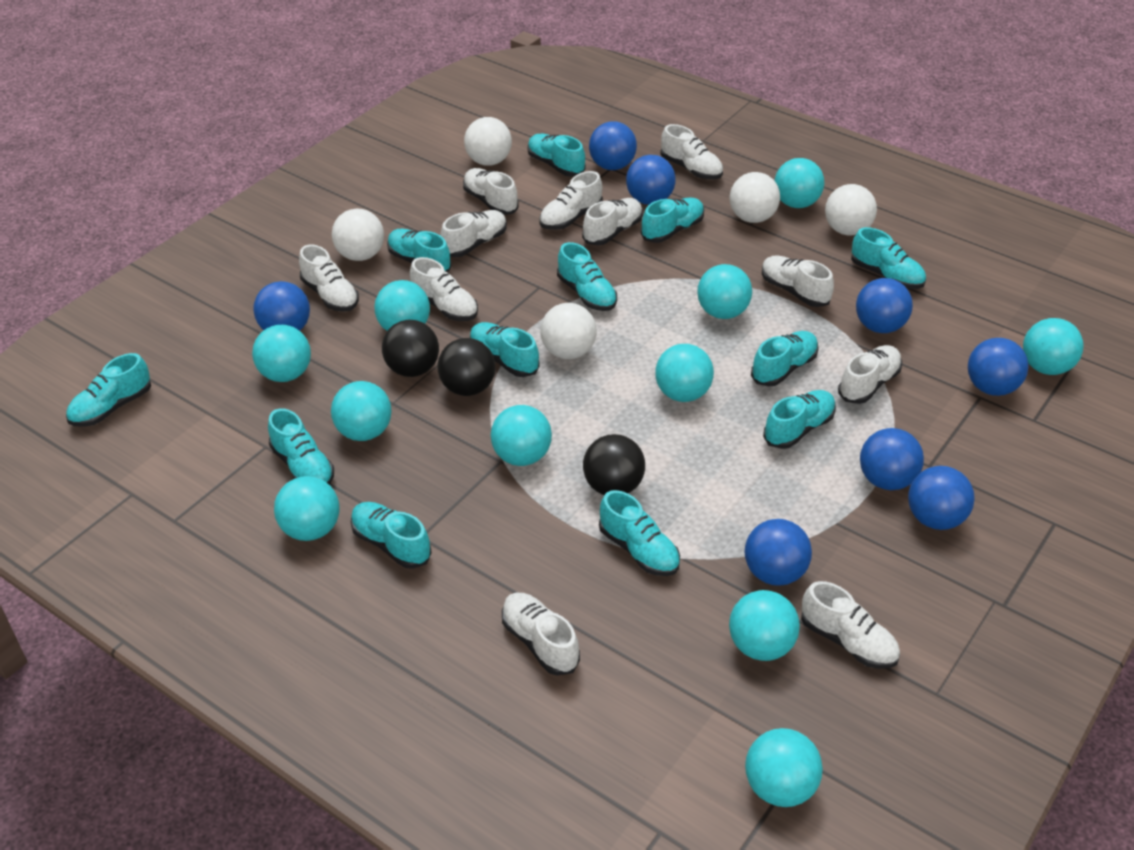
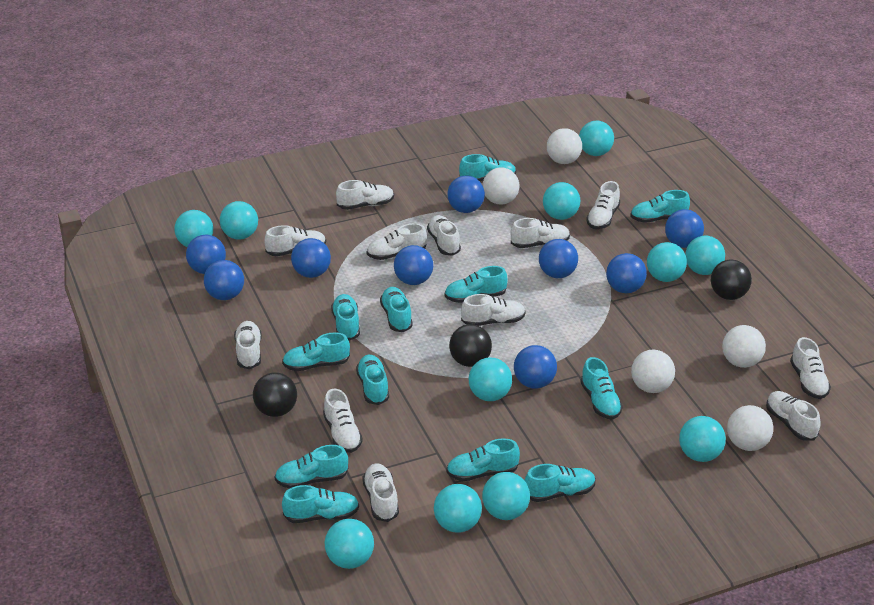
blue ball: [253,281,310,331] [589,121,637,170] [626,155,676,205] [744,519,812,586] [856,278,913,333] [860,428,924,490] [908,466,975,530] [968,338,1029,396] = 8 -> [186,235,226,274] [204,260,244,300] [291,238,331,278] [394,245,433,285] [447,176,485,213] [514,345,557,389] [539,239,578,278] [606,253,647,293] [665,209,704,248] = 9
white shoe: [299,245,359,312] [410,257,478,321] [440,210,507,257] [463,168,519,215] [502,593,580,675] [539,171,603,230] [582,198,643,245] [660,124,723,179] [762,256,834,307] [801,581,900,669] [838,345,902,404] = 11 -> [234,321,262,369] [265,225,326,256] [323,389,363,453] [336,180,394,210] [362,463,399,522] [367,224,427,260] [427,215,461,256] [461,294,526,326] [511,218,570,248] [586,181,620,229] [766,391,821,441] [790,337,831,399] = 12

